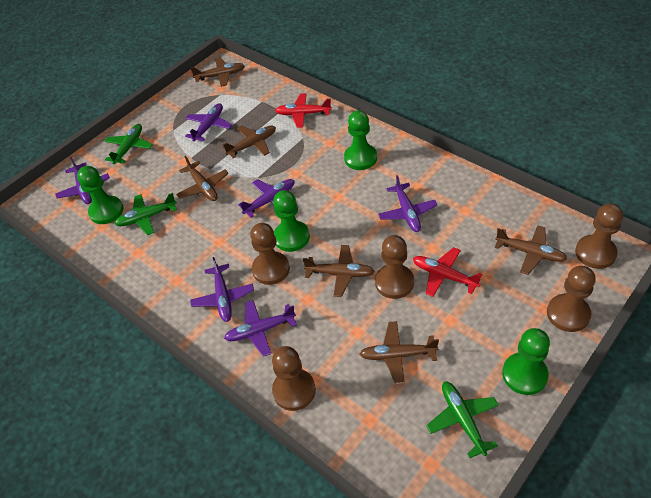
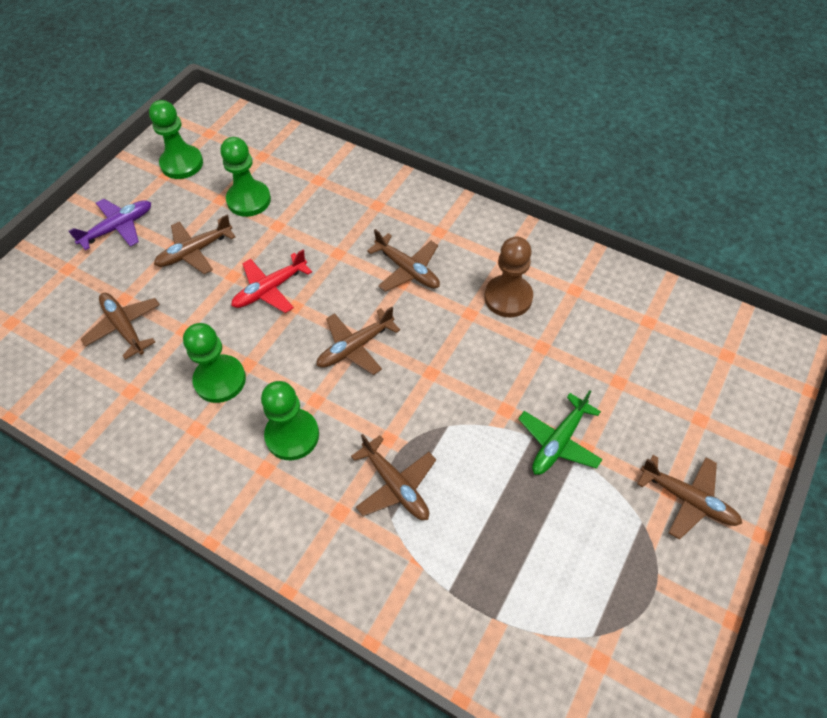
brown pawn: [250,223,290,285] [272,346,316,411] [375,235,414,299] [547,266,596,332] [575,203,623,269] = 5 -> [484,237,533,317] = 1
green plane: [104,124,153,164] [114,193,177,235] [426,381,499,458] = 3 -> [518,390,603,475] = 1
purple plane: [55,157,110,204] [185,103,232,142] [190,257,254,322] [224,300,297,357] [238,179,294,218] [378,175,438,232] = 6 -> [68,199,151,250] = 1
red plane: [275,93,332,128] [413,247,483,297] = 2 -> [231,250,312,313] = 1

